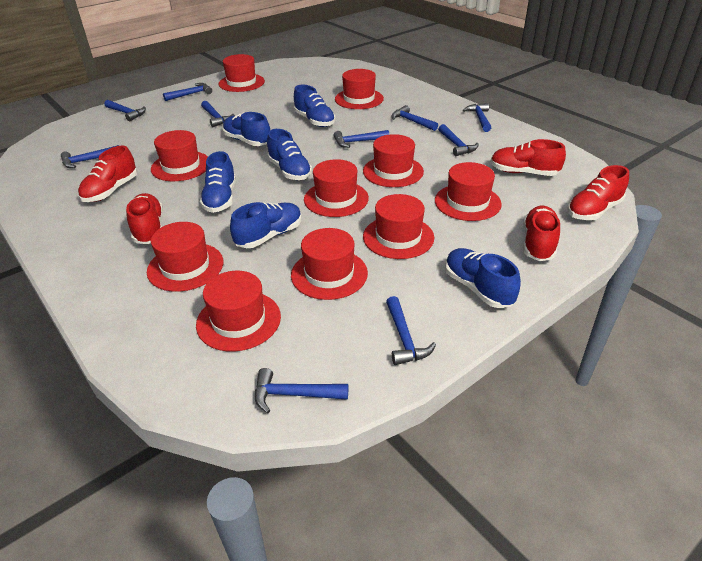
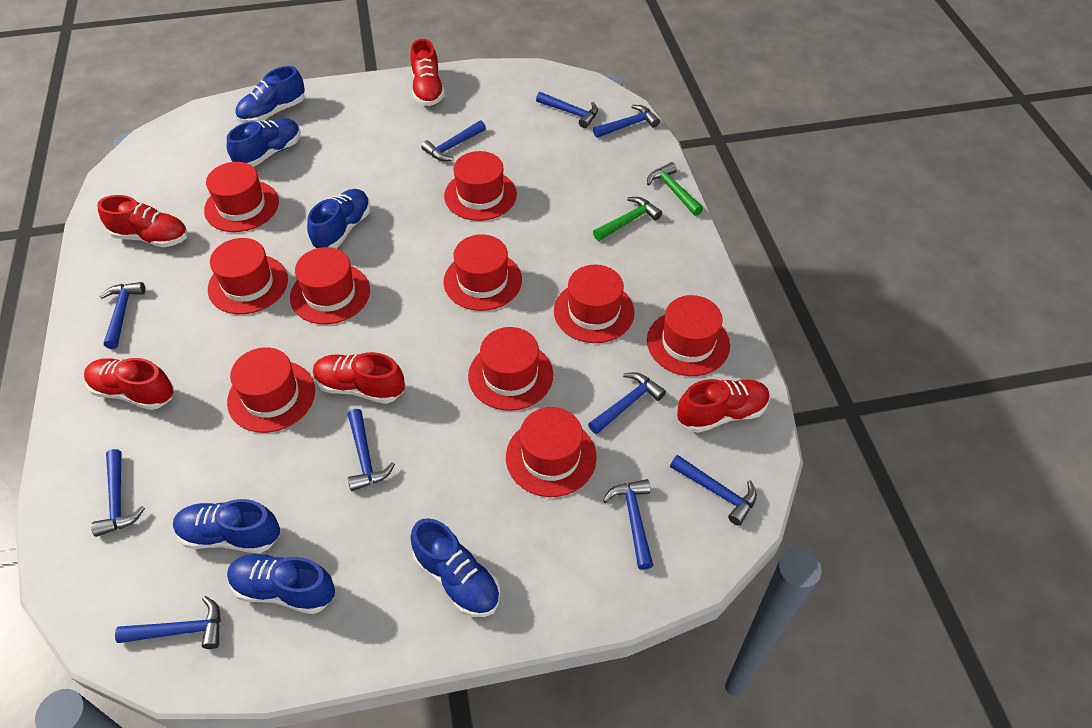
green hammer: none = 0 -> [593,197,662,241] [647,162,703,216] = 2

